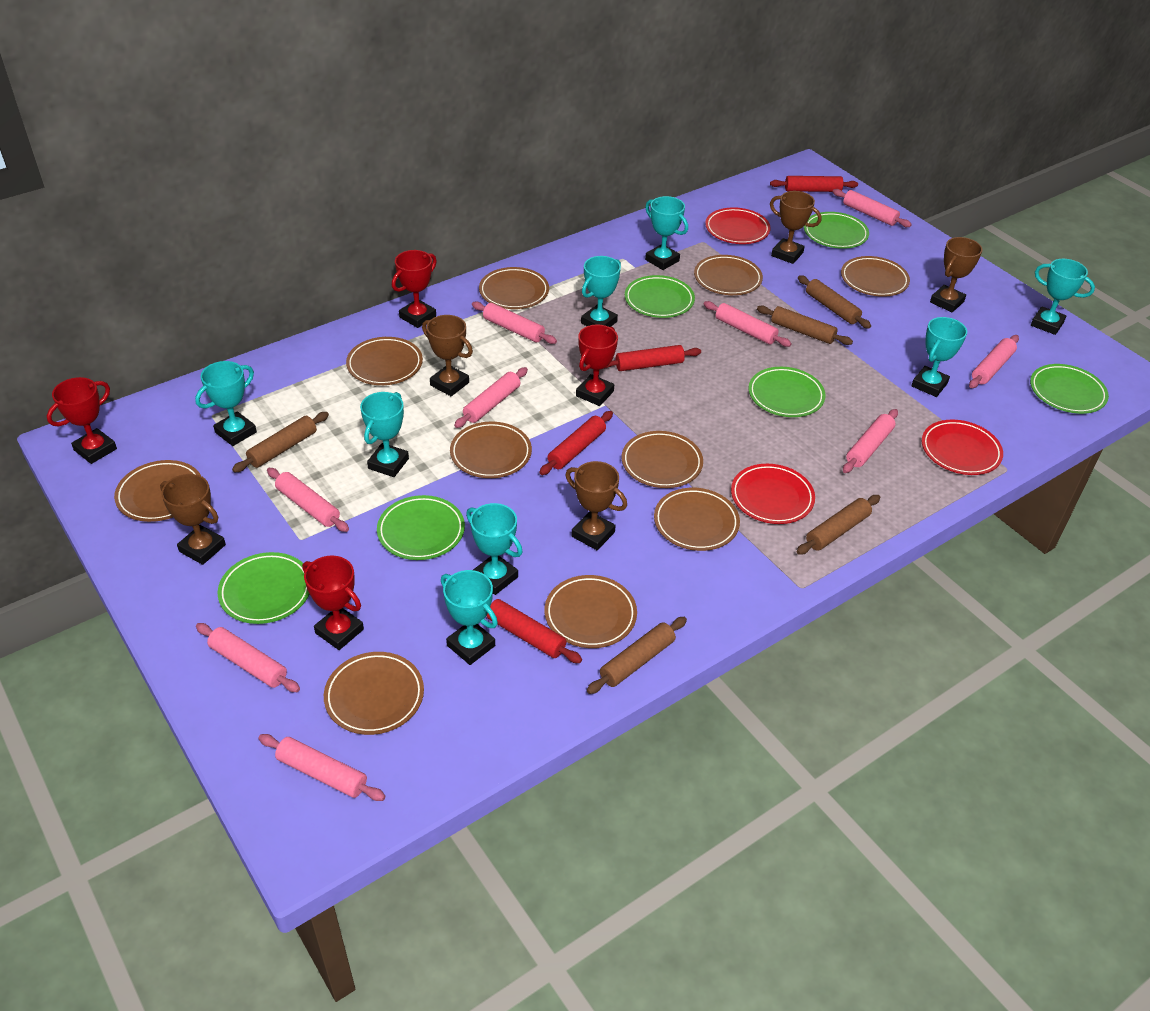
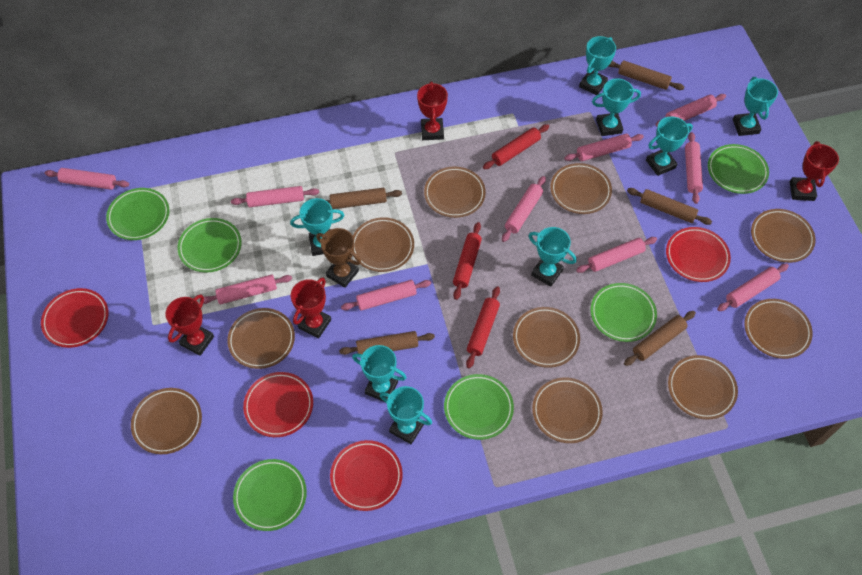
brown trophy: [160,474,226,565] [422,315,473,396] [565,461,627,550] [770,191,821,264] [930,237,983,312] = 5 -> [316,228,361,288] = 1
pink rolling pin: [196,623,300,692] [258,734,385,801] [267,468,349,532] [454,367,528,428] [472,301,557,344] [704,301,792,347] [832,189,912,227] [843,409,898,473] [969,335,1019,388] = 9 -> [45,168,129,190] [203,274,292,304] [231,186,319,207] [341,280,431,311] [502,176,546,242] [564,134,644,161] [576,237,657,273] [655,94,726,127] [685,132,703,204] [717,264,789,311] = 10
red plate: [705,207,771,244] [731,464,815,524] [922,420,1003,475] = 3 -> [41,288,109,348] [243,372,313,437] [330,440,403,511] [666,227,731,282] = 4
red rolling pin: [487,599,582,663] [539,411,613,475] [604,345,701,371] [770,176,858,192] = 4 -> [453,222,482,300] [466,286,500,368] [483,124,549,169] = 3

